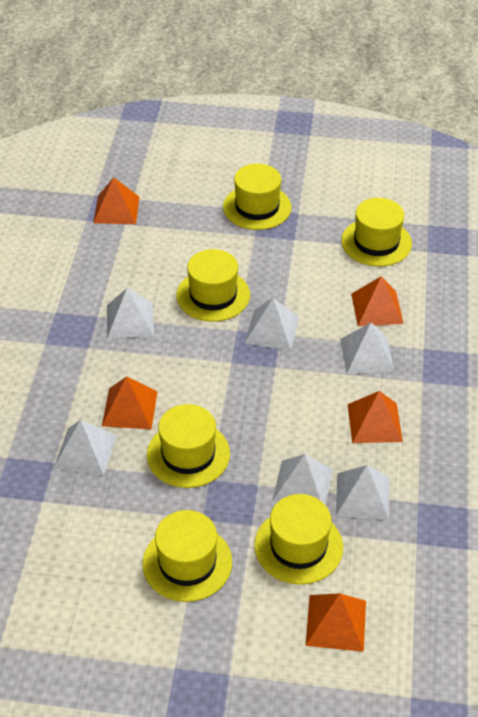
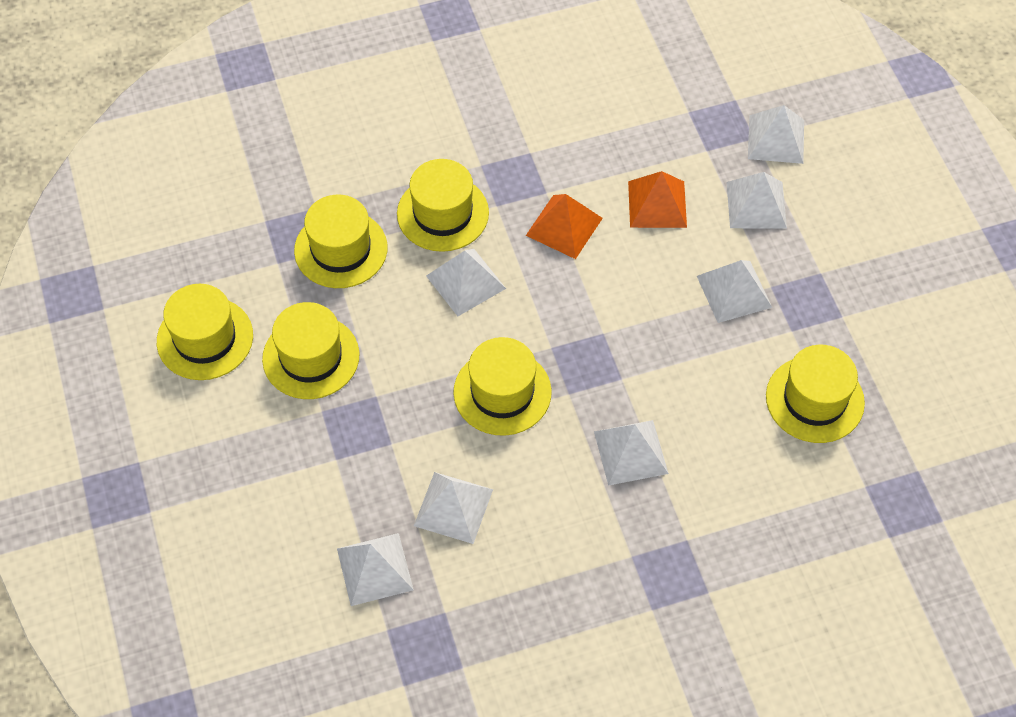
orange pyramid: [93,177,140,224] [102,377,158,429] [306,593,366,652] [347,391,403,443] [351,276,404,326] = 5 -> [526,194,603,259] [628,171,687,228] = 2
white pyramid: [54,420,117,476] [107,288,154,339] [245,298,299,351] [272,454,333,505] [336,465,389,520] [340,323,394,374] = 6 -> [337,533,414,606] [414,472,493,544] [426,249,506,316] [594,420,669,486] [697,260,772,323] [726,172,787,228] [748,105,804,164] = 7

